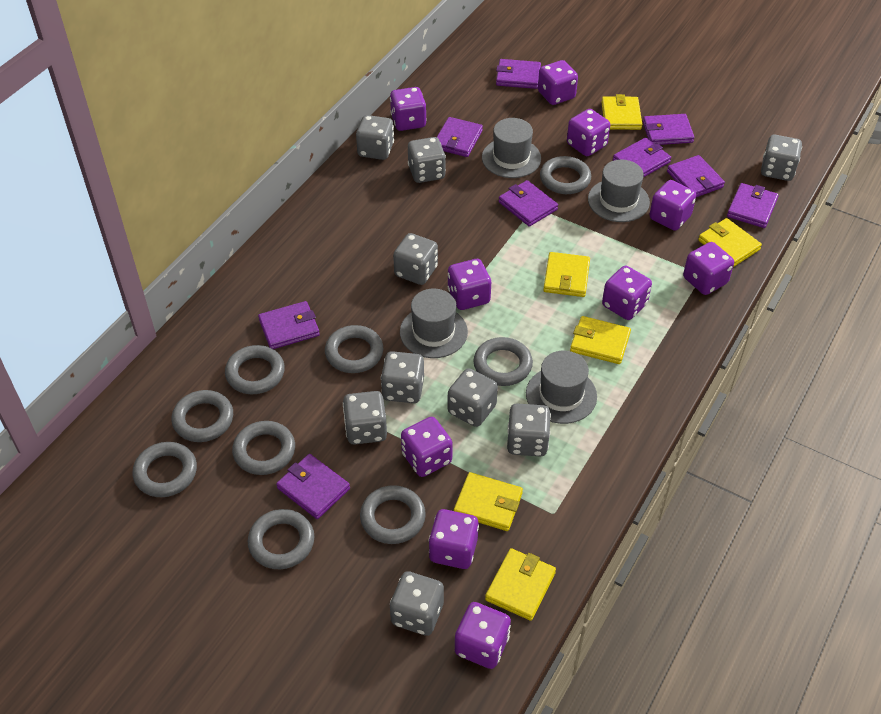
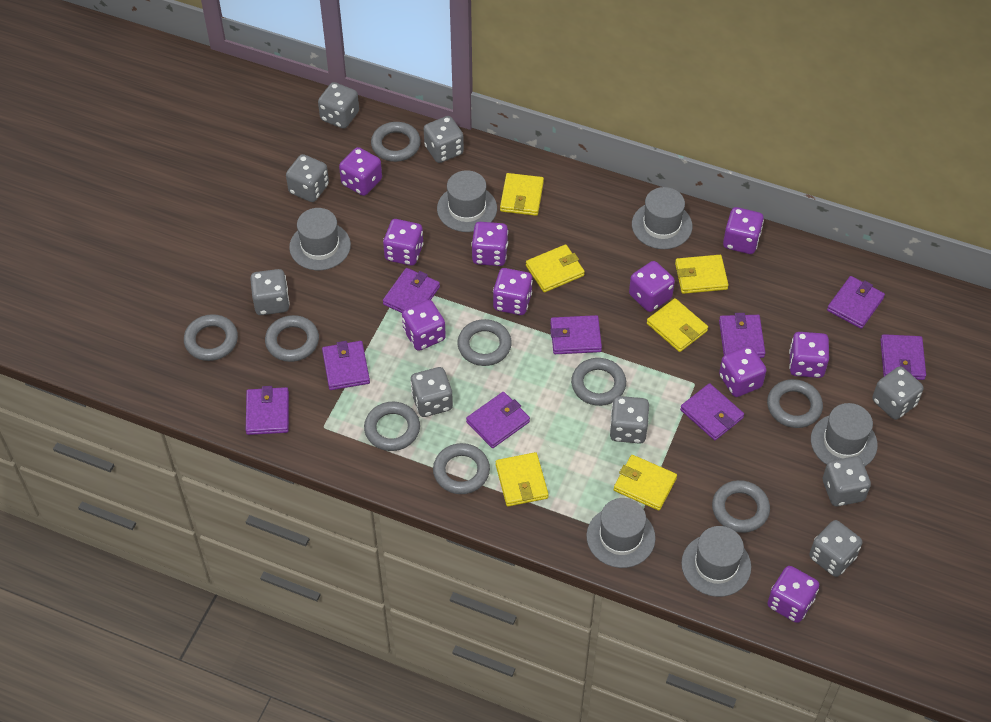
grey hat: [400,288,468,358] [482,118,541,178] [526,351,597,424] [588,160,650,222] = 4 -> [289,208,351,270] [437,170,497,232] [586,498,656,568] [632,187,692,249] [681,526,751,597] [811,403,878,466] = 6

